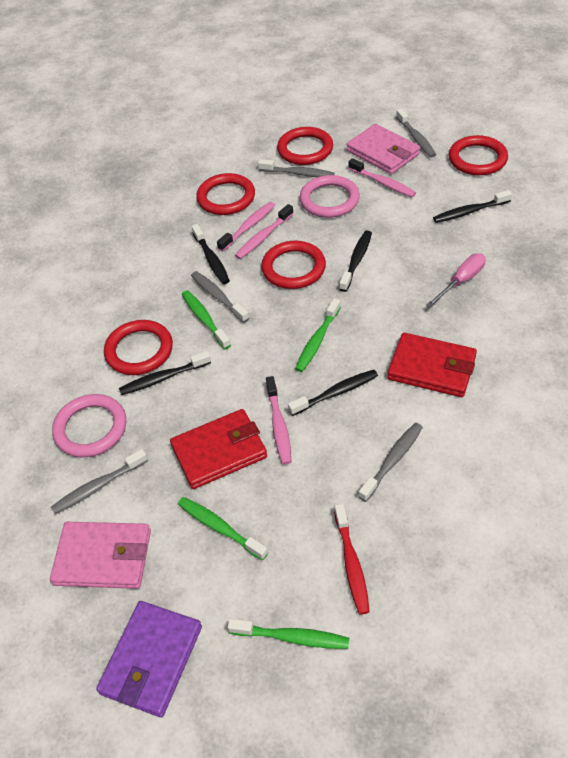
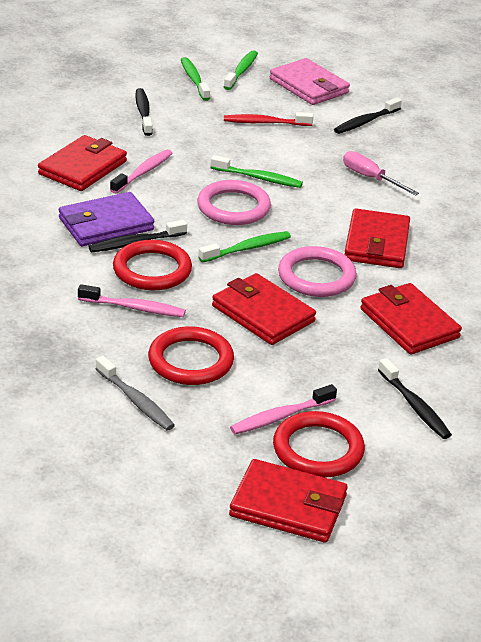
black toothbrush: [119,351,211,395] [192,224,230,284] [288,370,378,416] [339,231,372,292] [433,190,512,223] = 5 -> [88,220,187,253] [135,88,153,136] [334,97,402,134] [378,358,452,439] = 4
grey toothbrush: [51,449,148,514] [191,271,249,323] [258,159,335,177] [358,423,423,502] [396,109,436,157] = 5 -> [95,356,175,430] = 1
pink toothbrush: [217,202,275,251] [235,204,294,259] [266,376,291,465] [348,158,416,197] = 4 -> [78,284,186,317] [110,150,173,194] [230,384,337,434] = 3
pink wallet: [50,522,151,589] [346,124,420,174] = 2 -> [270,58,350,105] = 1
red ring: [104,320,173,375] [196,173,255,215] [261,241,326,289] [277,127,333,165] [449,135,508,175] = 5 -> [113,240,192,290] [148,326,234,385] [273,411,365,478] = 3
red wallet: [170,409,267,489] [387,333,477,397] = 2 -> [38,135,127,191] [212,273,316,345] [229,459,348,543] [344,209,410,268] [360,283,462,355] = 5

